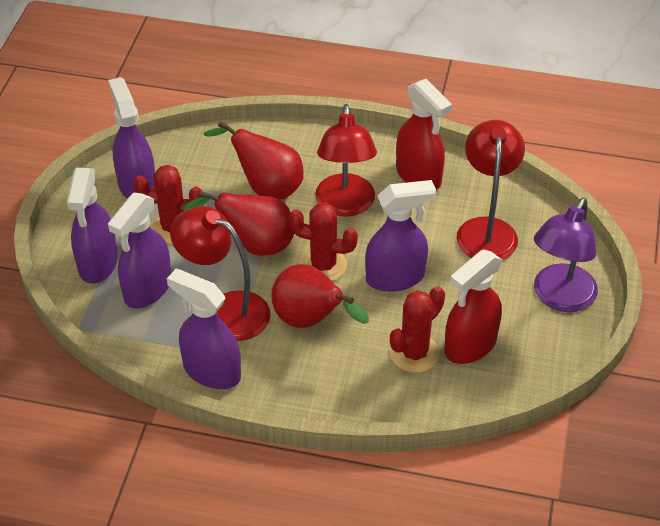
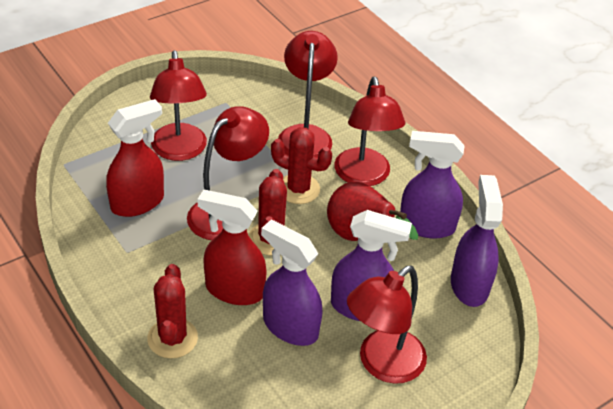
purple lamp: [534,198,598,312] = 1 -> none = 0
purple spray bottle: [66,168,118,284] [108,77,155,199] [108,193,171,308] [167,269,241,389] [365,180,436,292] = 5 -> [261,220,323,346] [331,210,412,321] [400,131,465,239] [451,175,503,307] = 4
red lamp: [170,206,271,341] [315,104,377,217] [456,120,525,260] = 3 -> [150,50,207,161] [187,106,269,240] [278,31,338,157] [334,77,406,186] [347,266,427,384] = 5
red pear: [182,191,294,256] [204,121,304,199] [271,264,369,328] = 3 -> [327,182,418,241] = 1

